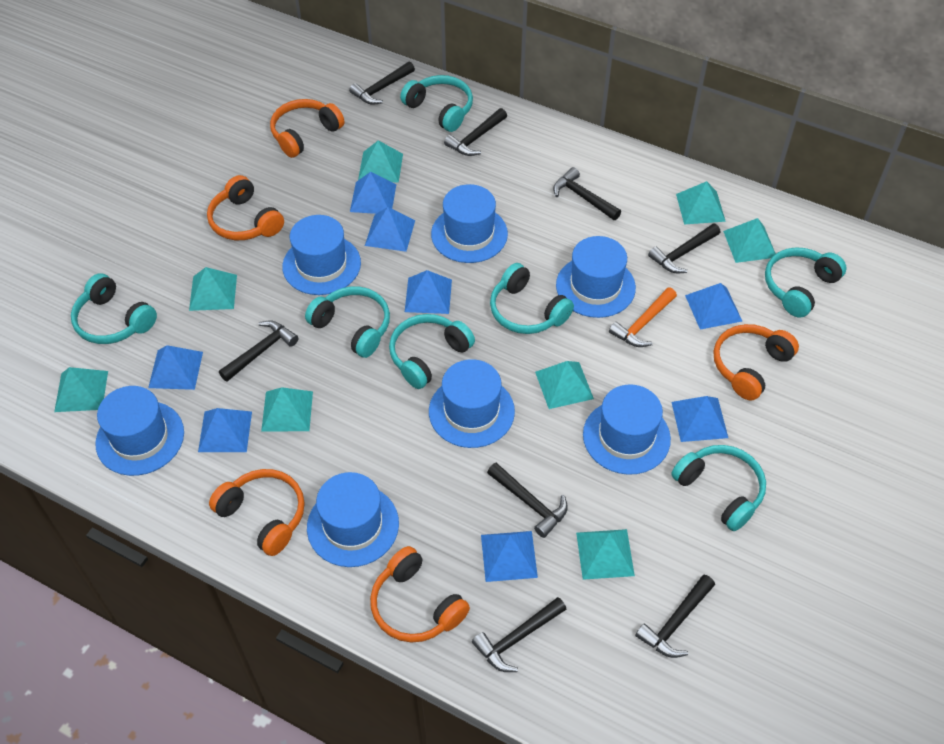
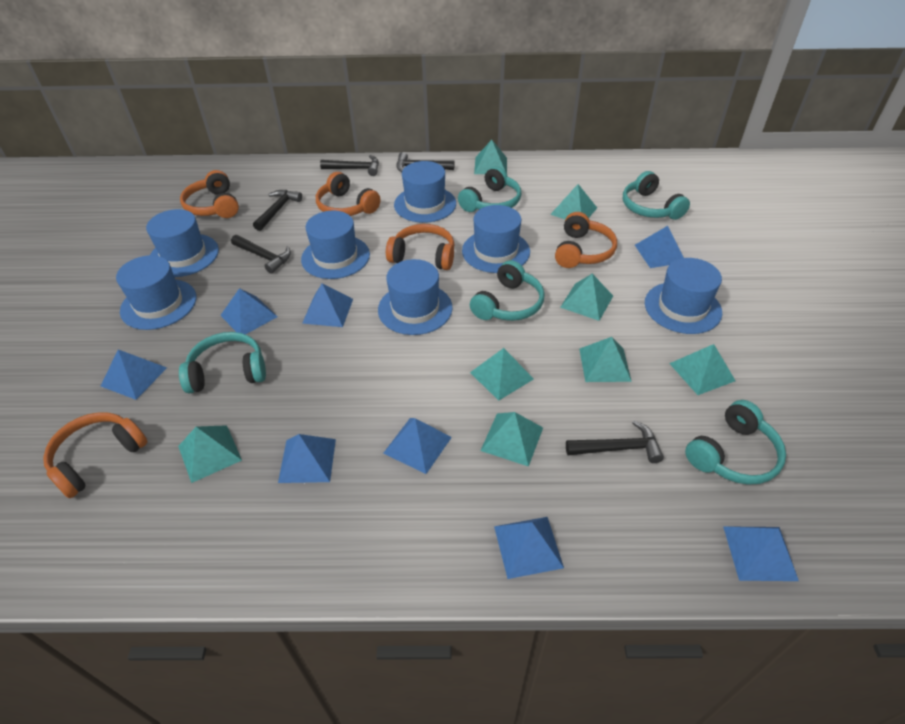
black hammer: [219,320,299,382] [349,62,415,105] [444,108,507,156] [472,597,567,672] [487,463,568,538] [553,167,621,220] [635,575,715,658] [648,223,720,273] = 8 -> [231,235,291,273] [253,190,302,231] [320,155,379,176] [397,152,455,172] [566,420,664,463] = 5
orange hammer: [609,287,677,347] = 1 -> none = 0
turquoise headphones: [71,273,157,344] [305,286,390,358] [389,314,475,389] [400,75,473,132] [490,263,574,334] [671,445,766,531] [765,247,847,318] = 7 -> [179,332,266,393] [458,166,521,212] [470,260,545,321] [623,171,690,220] [685,400,786,485] = 5

